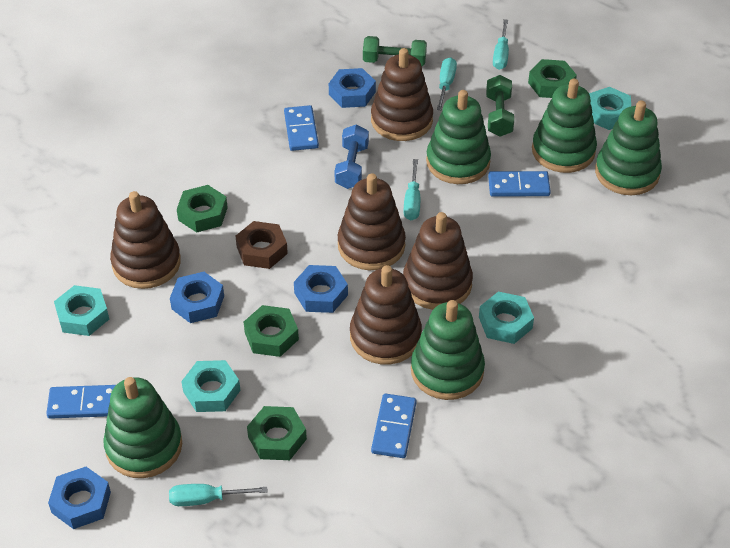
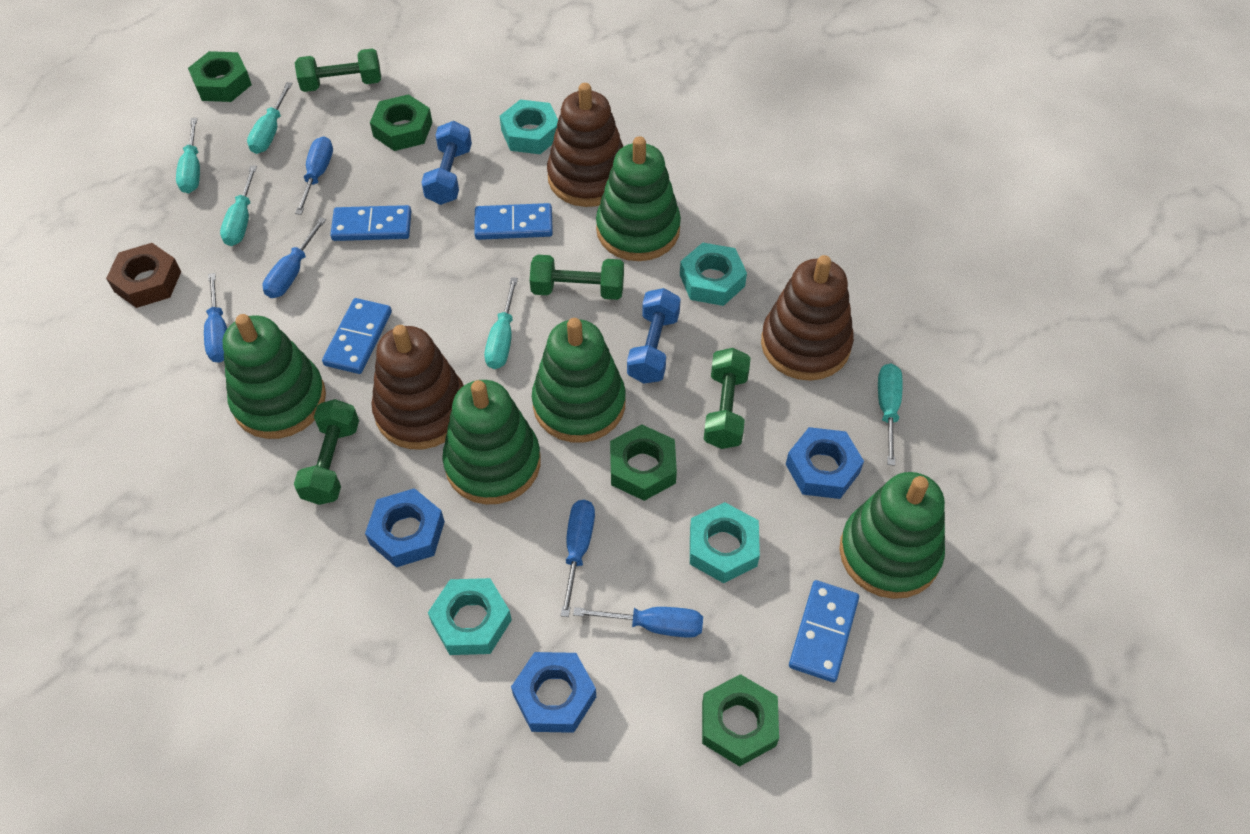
blue dumbbell: [334,124,369,189] = 1 -> [421,121,472,205] [627,288,681,384] = 2
blue nut: [48,467,111,529] [170,272,224,323] [294,265,348,313] [329,68,376,108] = 4 -> [365,488,445,567] [511,652,596,733] [786,427,864,499] = 3
blue screwdriver: none = 0 -> [204,273,227,363] [263,217,326,298] [295,136,333,215] [560,500,595,617] [573,607,703,638] = 5
brown stacking toy: [110,191,181,289] [338,173,406,270] [350,265,422,365] [371,48,433,141] [403,212,473,310] = 5 -> [371,325,464,449] [547,83,623,207] [761,255,854,381] = 3
green dumbbell: [363,36,427,66] [486,75,514,137] = 2 -> [294,399,359,505] [295,48,381,92] [530,255,624,300] [704,348,751,449] = 4
turquoise screwdriver: [169,484,267,506] [404,159,420,220] [437,57,457,110] [493,19,509,70] = 4 -> [176,118,200,193] [220,165,257,246] [247,82,293,154] [485,277,518,369] [878,364,903,466] = 5

